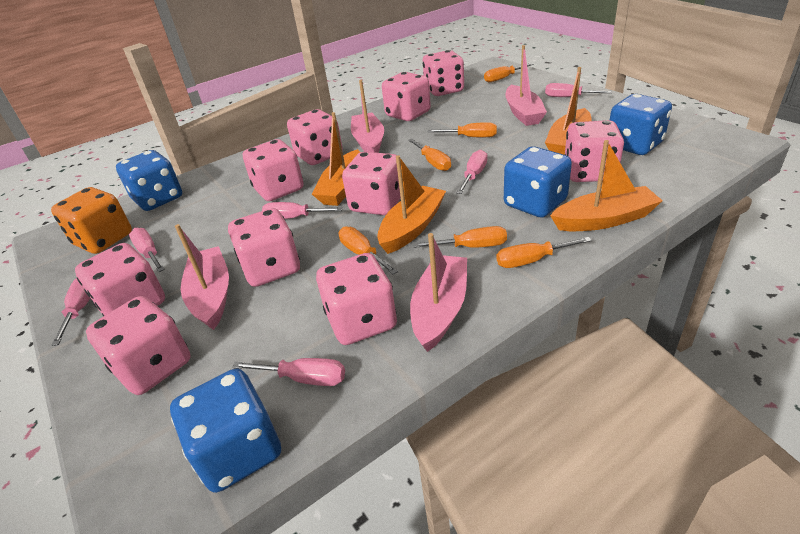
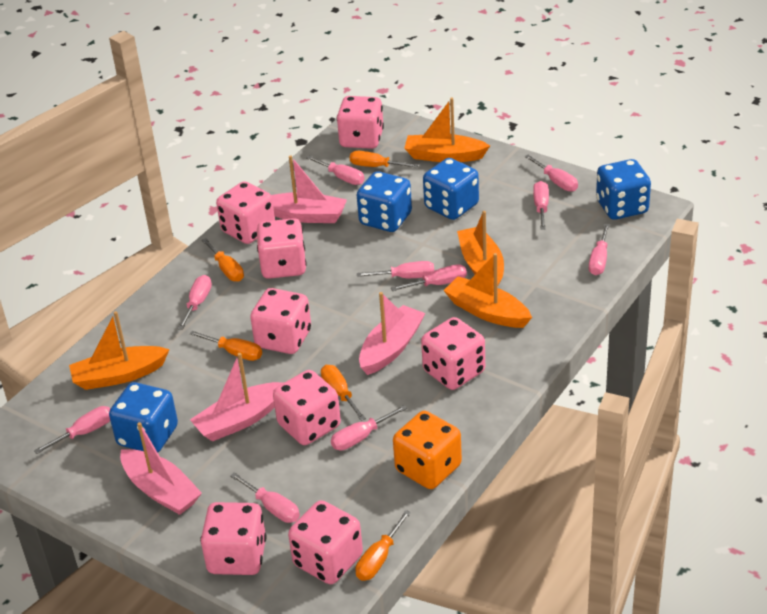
orange screwdriver: [339,226,398,274] [408,139,451,171] [413,226,507,248] [428,122,497,137] [484,63,534,82] [496,237,592,268] = 6 -> [190,331,262,361] [202,238,244,282] [321,365,366,421] [350,151,419,168] [355,510,411,581] = 5
pink dice: [75,243,165,316] [86,296,191,395] [228,208,300,287] [243,139,304,201] [287,109,343,165] [316,253,397,345] [342,152,401,215] [382,72,431,121] [423,50,464,96] [564,120,624,182] = 10 -> [200,502,266,575] [216,181,275,244] [250,288,311,354] [257,218,306,279] [273,370,341,445] [288,500,363,584] [337,96,384,149] [421,317,485,390] = 8
pink screwdriver: [51,278,90,346] [129,228,165,272] [232,358,345,386] [262,202,343,219] [457,150,488,194] [545,83,612,97] = 6 -> [34,406,110,454] [178,275,212,330] [230,472,300,523] [307,156,365,185] [331,405,407,450] [357,261,434,278] [391,264,467,291] [525,155,578,192] [533,181,549,230] [589,224,610,275] = 10

